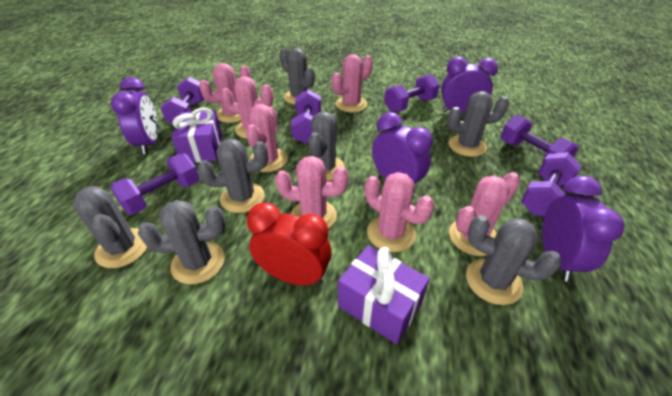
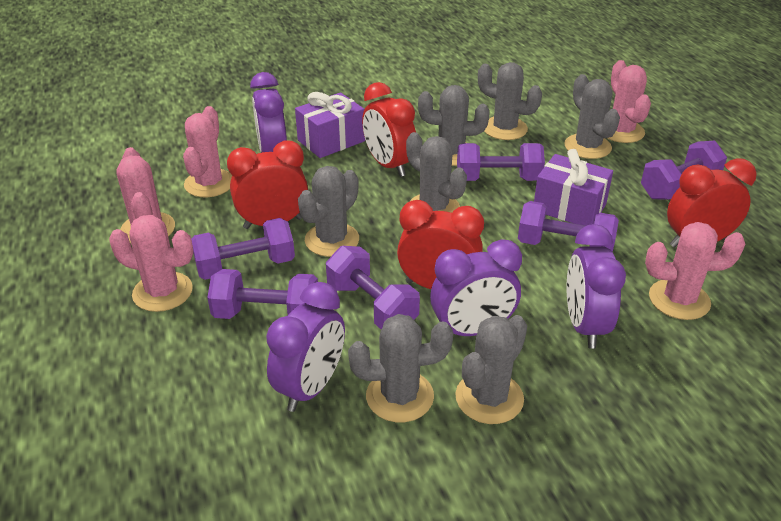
pink cactus: [199,63,251,123] [221,76,273,139] [246,104,288,172] [275,156,349,229] [332,54,373,112] [365,172,434,252] [449,172,520,256] = 7 -> [109,215,193,312] [116,147,175,243] [183,106,232,197] [607,60,651,143] [645,222,745,320] = 5
red clock: [247,202,332,286] = 1 -> [227,140,308,229] [362,82,416,177] [397,200,484,289] [667,158,757,248] = 4

